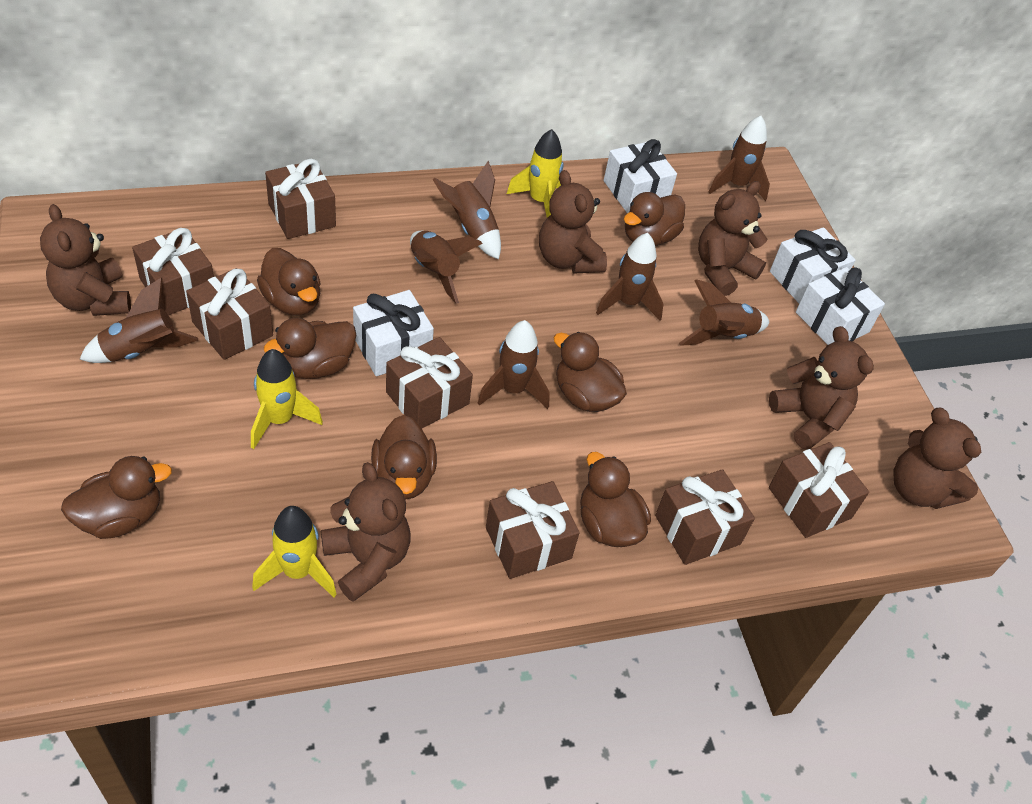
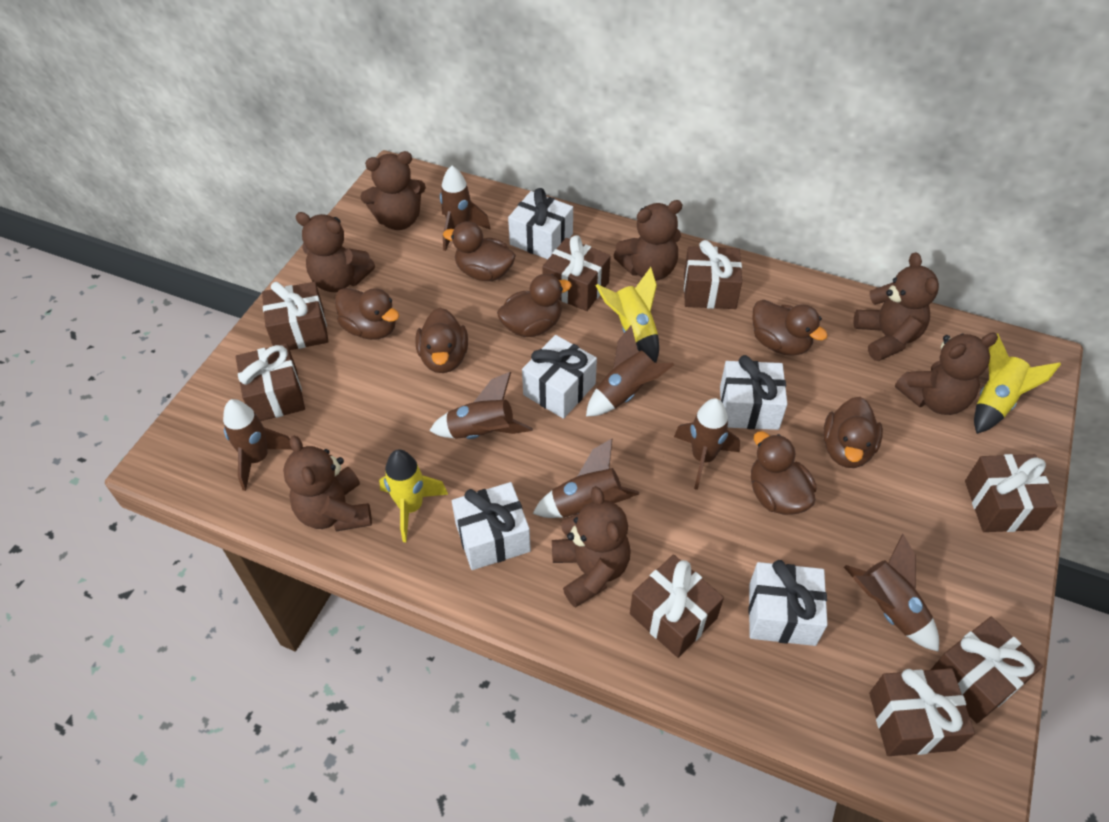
brown gift: [132,228,214,315] [186,268,273,360] [265,159,336,239] [386,337,473,428] [486,481,580,579] [655,469,755,565] [769,442,869,538] = 7 -> [236,343,305,421] [262,282,329,350] [542,235,611,311] [630,554,724,658] [684,240,742,309] [869,668,975,756] [931,617,1043,723] [965,454,1057,532] = 8
brown teddy bear: [40,204,131,316] [321,462,410,602] [539,170,607,274] [698,181,767,296] [769,326,873,450] [893,407,981,509] = 6 -> [283,436,372,532] [295,212,375,292] [360,151,426,230] [552,486,631,608] [613,200,683,281] [854,252,939,361] [895,333,998,415] = 7
white gift: [353,290,434,376] [604,139,677,213] [770,227,855,303] [796,267,885,345] = 4 -> [452,482,531,570] [508,188,573,259] [522,335,597,419] [720,355,787,430] [748,560,828,646] = 5

